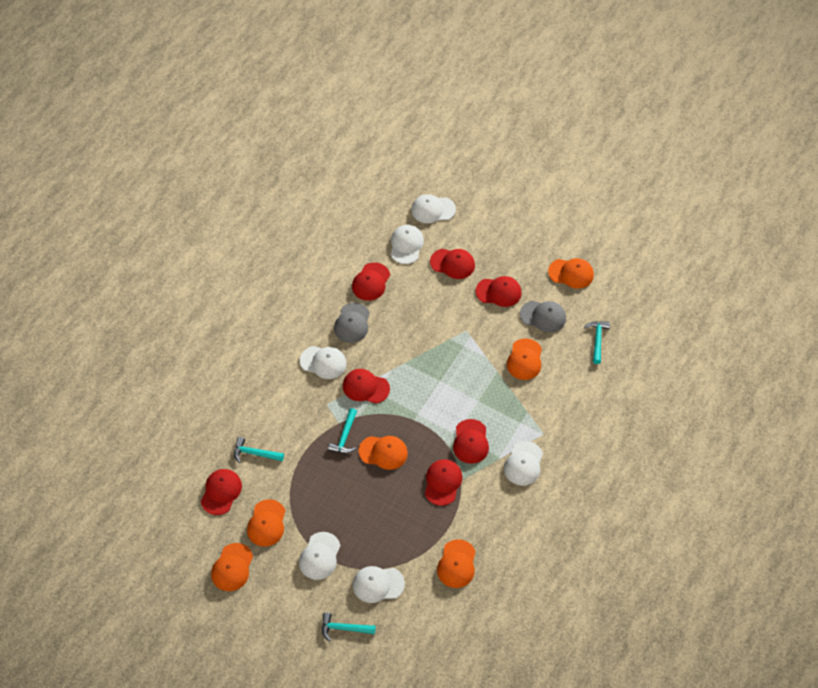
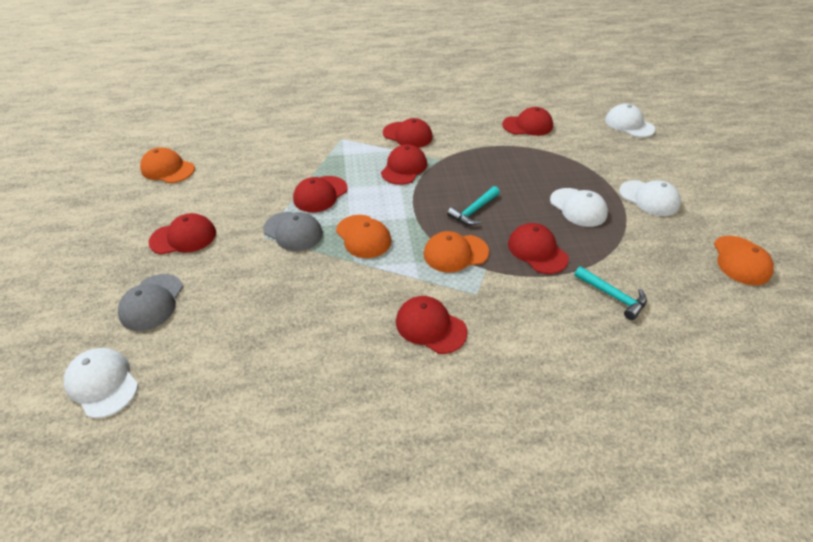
orange cap: [211,543,253,591] [247,499,285,547] [359,436,408,470] [437,539,476,588] [507,338,542,380] [548,258,594,289] = 6 -> [140,147,195,183] [336,215,391,258] [423,231,489,273] [714,236,774,285] = 4
turquoise hammer: [234,437,284,463] [322,612,376,642] [328,408,357,453] [584,321,610,364] = 4 -> [447,186,500,225] [574,266,647,320] = 2
white cap: [299,532,340,580] [300,346,347,379] [353,566,405,603] [391,225,424,264] [411,194,456,223] [504,441,543,486] = 6 -> [64,348,139,418] [550,188,608,227] [605,104,655,137] [619,180,681,216] = 4

